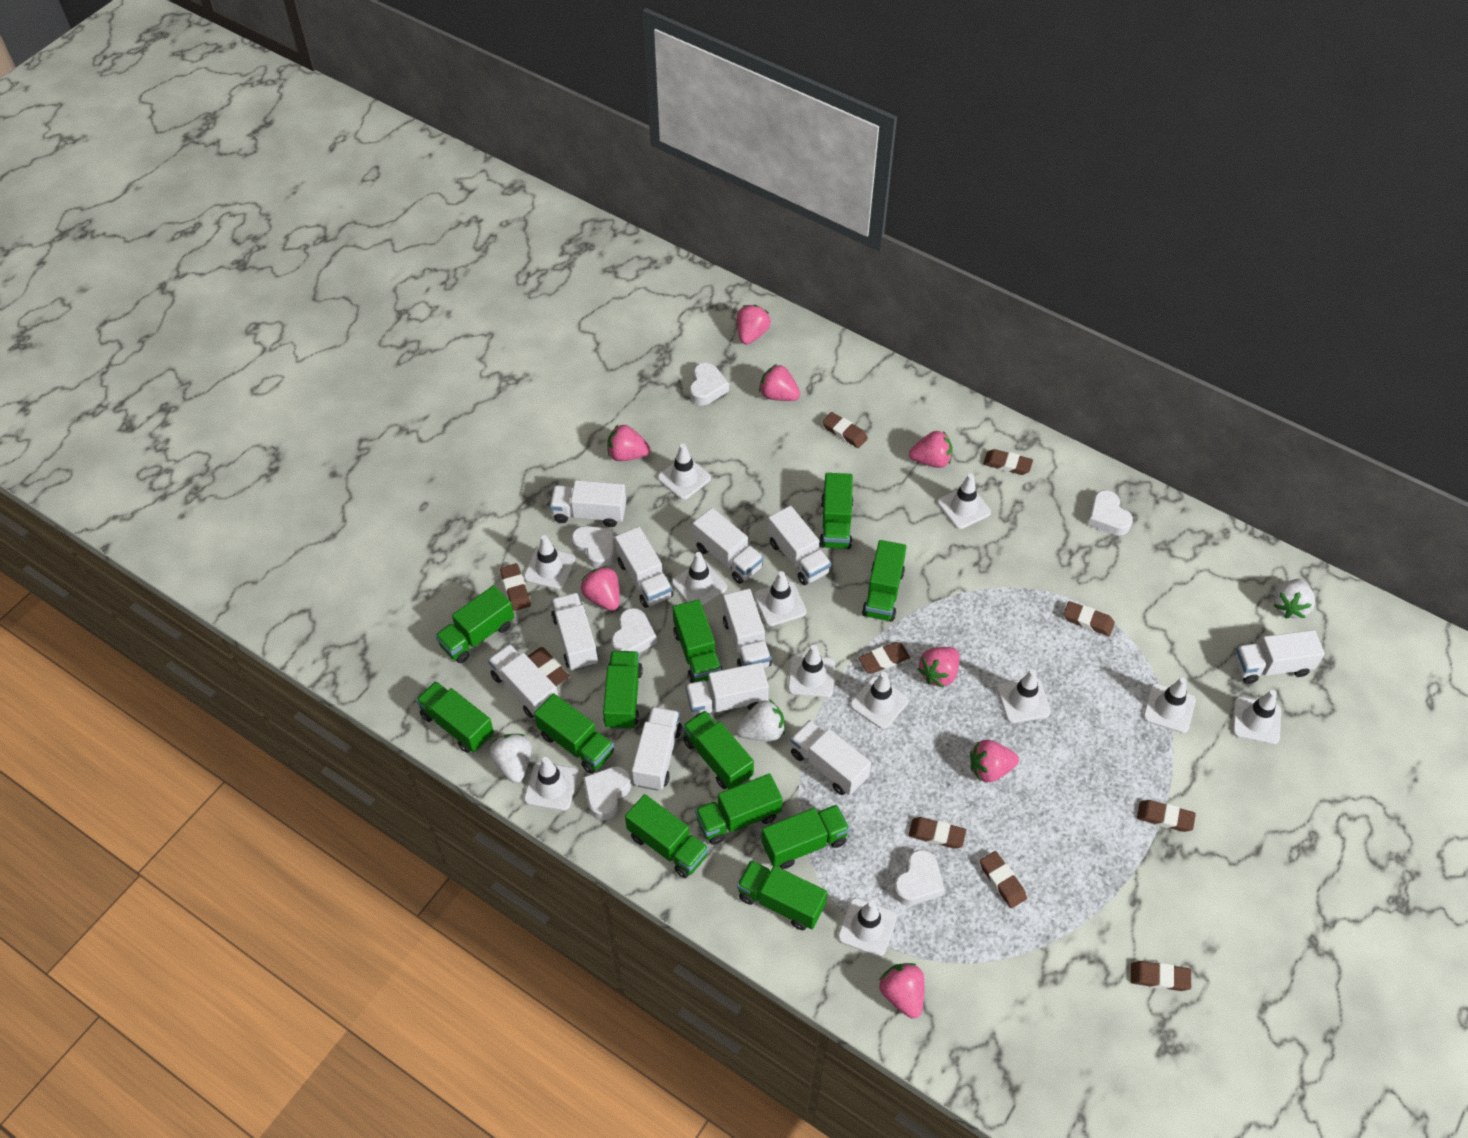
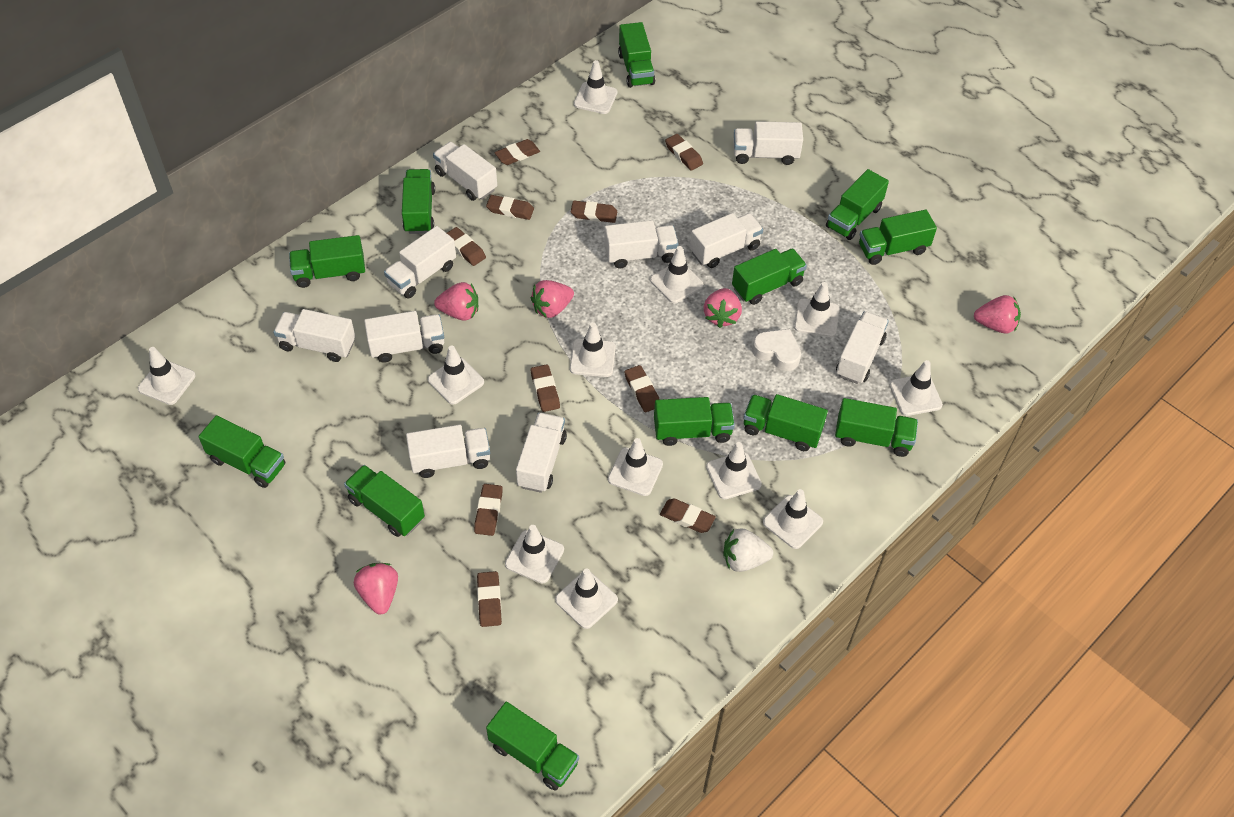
pink strawberry: [581,566,620,611] [607,425,650,461] [737,305,771,344] [759,364,800,401] [879,963,924,1019] [909,431,953,468] [918,647,960,688] [970,740,1019,782] = 8 -> [354,563,398,615] [434,282,478,321] [531,280,574,318] [704,288,742,328] [974,295,1021,334] = 5
white heart: [571,526,614,569] [583,766,631,820] [611,608,657,653] [690,363,729,405] [893,850,945,905] [1087,490,1133,536] = 6 -> [752,329,801,371] = 1
white strawberry: [489,734,532,783] [737,699,785,741] [1273,579,1315,618] = 3 -> [723,528,773,572] = 1
white truck: [488,644,558,718] [550,480,626,527] [551,593,599,671] [615,527,673,608] [632,707,682,791] [685,662,769,716] [693,508,764,584] [723,589,772,668] [768,506,831,585] [790,720,871,795] [1234,630,1325,684] = 11 -> [273,309,355,362] [364,311,444,363] [384,226,456,299] [406,425,490,478] [433,142,497,201] [516,413,567,493] [604,220,678,269] [690,213,763,268] [733,121,803,165] [836,311,889,384] = 10

